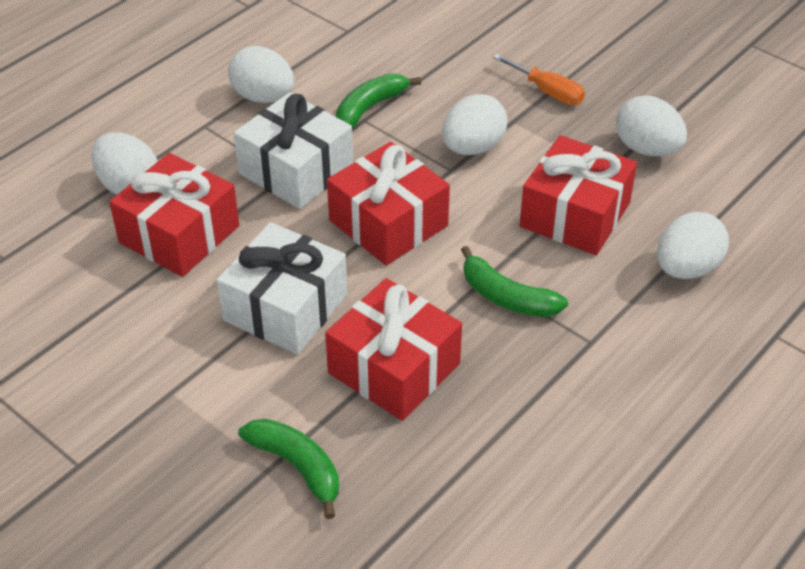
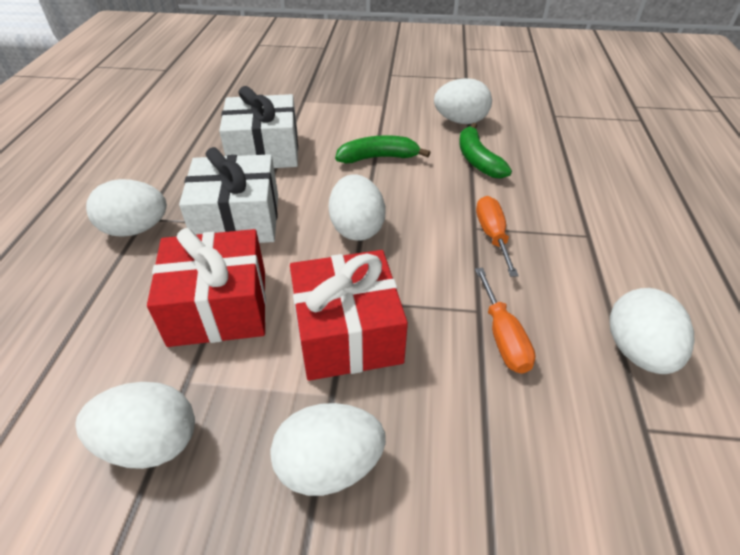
green banana: [238,419,339,519] [336,73,421,129] [461,246,568,317] = 3 -> [335,135,430,163] [459,123,512,179] = 2
orange screwdriver: [493,54,585,105] = 1 -> [475,268,536,374] [476,196,519,277] = 2
red gift: [109,153,239,277] [325,278,462,421] [327,142,450,265] [519,135,637,255] = 4 -> [147,228,266,347] [290,250,408,381] = 2
white egg: [91,132,158,195] [228,46,294,103] [442,94,508,155] [616,95,687,156] [657,212,729,279] = 5 -> [75,382,195,469] [86,179,167,237] [270,403,386,496] [329,174,386,241] [434,78,492,124] [610,288,694,374] = 6

